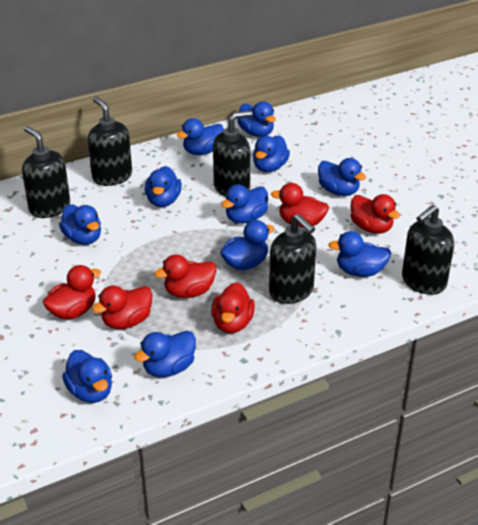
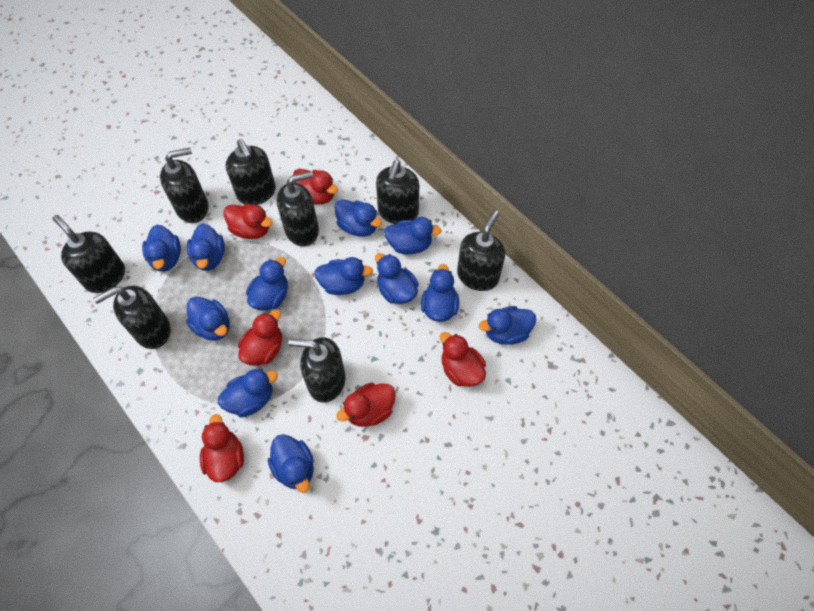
black soap dispenser: [22,126,70,218] [88,97,132,186] [213,110,252,197] [269,214,316,304] [402,205,454,295] = 5 -> [52,215,125,293] [93,286,171,349] [160,148,209,223] [226,139,276,205] [277,171,319,246] [288,337,346,403] [376,160,419,224] [457,210,505,291] = 8
blue duck: [59,204,101,245] [62,350,112,403] [134,331,196,378] [145,166,182,207] [177,118,224,155] [220,220,275,270] [221,184,268,224] [237,101,276,137] [253,135,290,172] [318,158,366,196] [328,231,391,277] = 11 -> [142,225,181,272] [186,297,230,341] [187,223,225,271] [218,369,278,417] [246,257,288,311] [268,434,314,493] [314,257,373,295] [334,199,382,236] [375,253,419,304] [384,217,442,255] [421,264,459,322] [479,306,536,345] = 12

